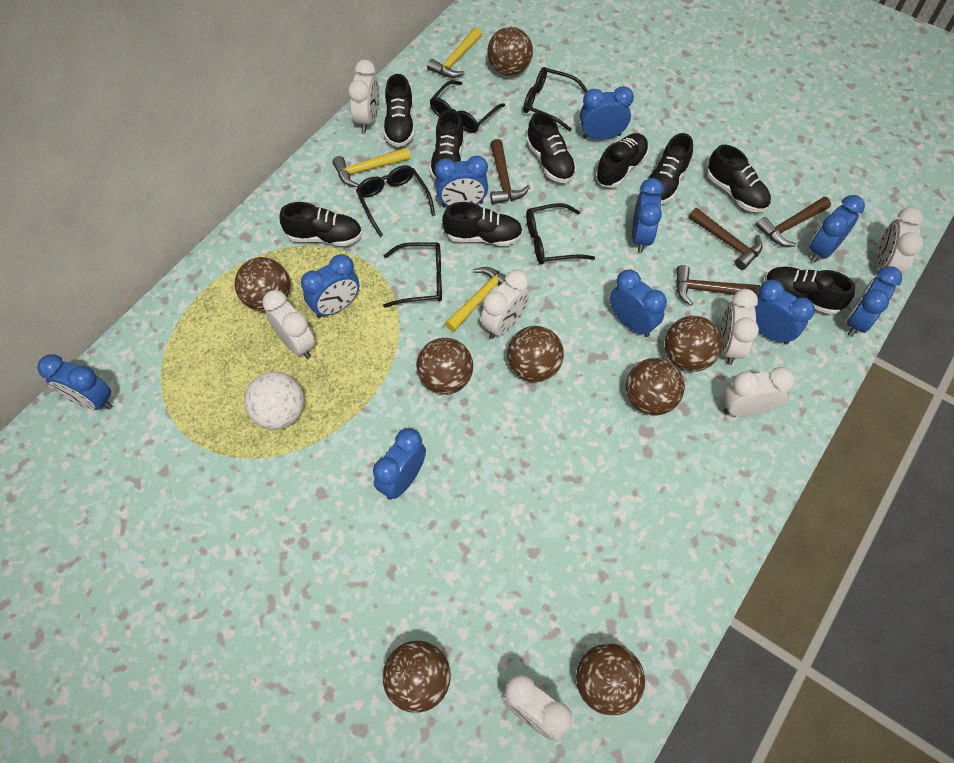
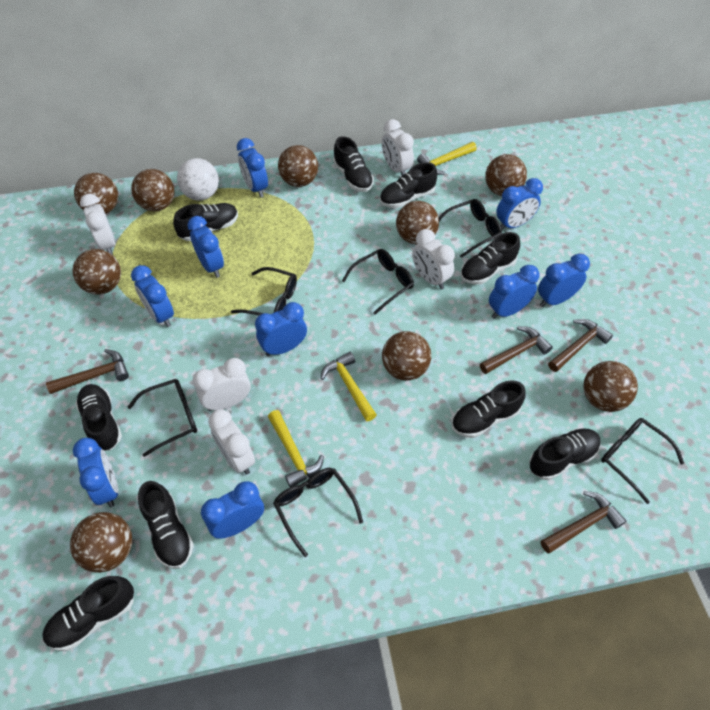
black glasses: [356,165,435,237] [383,242,442,308] [430,80,505,133] [523,67,588,131] [526,203,595,265] = 5 -> [128,379,197,457] [231,267,297,315] [273,468,363,557] [342,249,414,315] [439,199,502,258] [601,418,684,504] = 6
blue clock: [37,354,113,410] [301,254,359,318] [373,428,426,500] [435,156,488,207] [580,86,634,140] [610,269,667,337] [632,178,663,253] [754,280,815,344] [809,195,865,263] [847,266,902,337] = 10 -> [73,438,118,507] [131,265,174,327] [188,216,224,278] [201,481,264,539] [237,138,268,198] [255,302,307,356] [489,265,540,319] [496,178,543,230] [538,254,590,307] = 9
brown ball: [235,257,290,311] [383,641,451,713] [416,338,473,395] [487,27,533,76] [507,326,564,382] [576,643,645,716] [626,358,685,415] [665,316,722,372] = 8 -> [70,512,132,573] [73,249,121,295] [74,173,118,214] [131,169,174,211] [278,145,318,187] [382,331,431,381] [396,201,439,244] [485,154,527,196] [583,361,638,412] = 9
white clock: [262,290,315,359] [348,60,379,132] [481,270,530,339] [501,674,572,741] [720,289,759,365] [723,367,795,417] [877,207,923,274] = 7 -> [80,194,116,255] [192,358,251,411] [208,409,255,475] [382,119,414,175] [412,229,455,289] = 5

